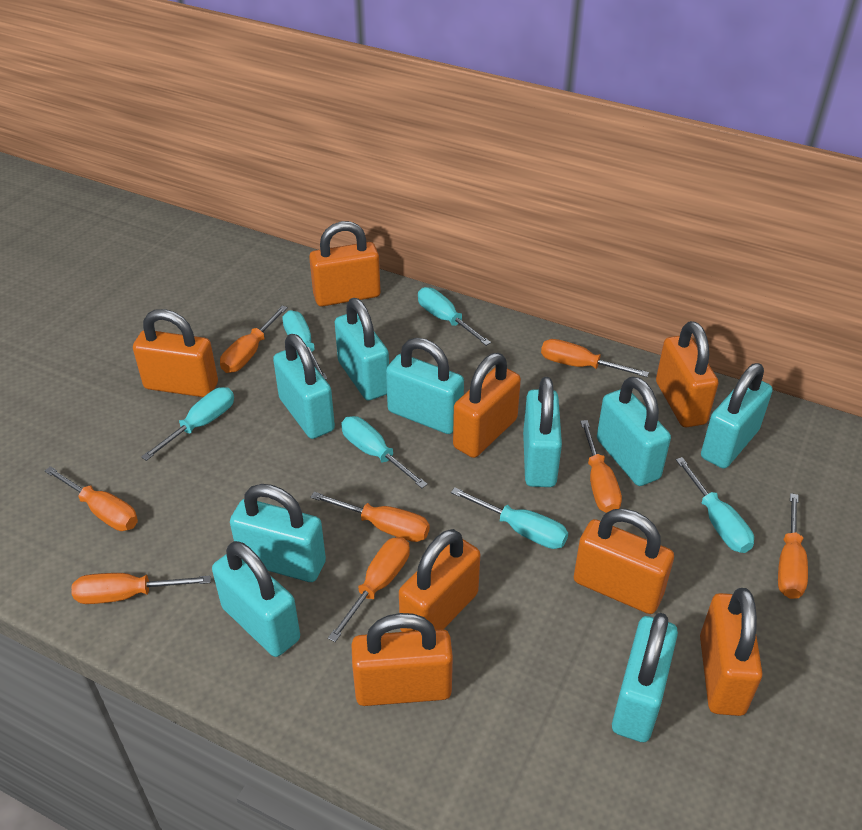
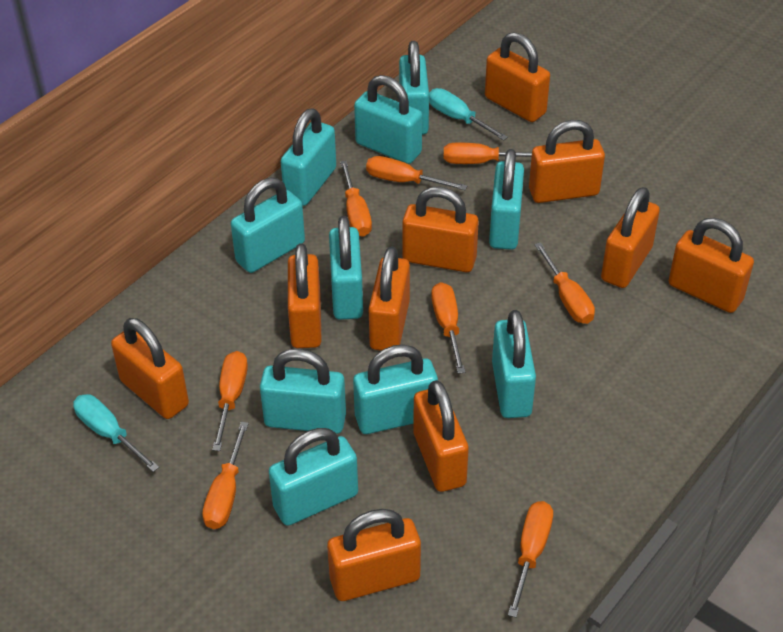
orange padlock: [133,309,218,397] [309,221,381,307] [352,613,453,706] [399,529,480,632] [453,353,521,458] [574,509,674,614] [656,321,718,427] [700,588,763,716] = 8 -> [111,318,189,419] [288,243,322,348] [327,509,421,601] [369,246,410,351] [402,187,479,272] [413,380,469,492] [485,32,550,122] [529,120,605,203] [601,187,660,288] [668,218,754,313] = 10
turquoise padlock: [212,541,300,657] [230,484,326,582] [273,334,335,439] [335,298,389,401] [386,338,464,434] [523,377,562,487] [597,376,671,486] [612,613,678,742] [701,363,773,469] = 9 -> [231,178,305,273] [260,349,346,434] [269,428,358,526] [281,108,336,206] [329,216,363,320] [353,344,438,434] [354,75,422,164] [399,41,429,135] [489,149,524,250] [492,310,536,418] = 10
turquoise screwdriver: [141,387,234,461] [282,310,327,380] [341,416,428,488] [418,287,491,346] [451,487,568,549] [676,457,754,553] = 6 -> [73,394,159,472] [429,88,508,141] = 2

